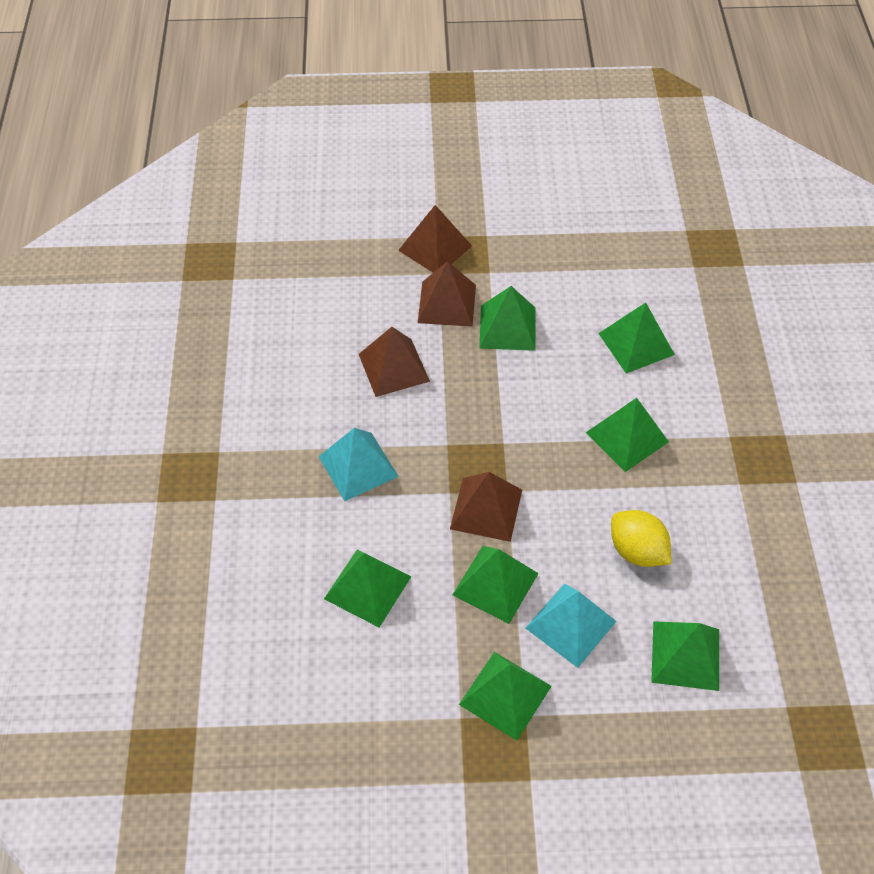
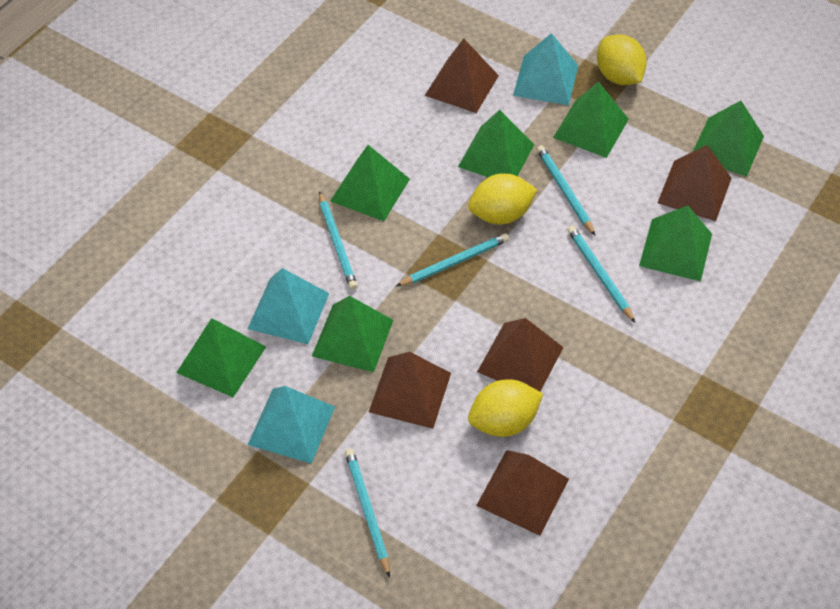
brown pyramid: [359,327,430,397] [398,205,472,273] [418,261,476,327] [450,472,522,542] = 4 -> [369,352,451,429] [425,38,499,113] [476,450,569,536] [477,318,564,392] [657,145,732,221] = 5
turquoise pencil: none = 0 -> [319,191,358,290] [345,448,390,578] [396,233,509,287] [537,145,595,235] [567,226,635,323] = 5
turquoise pyramid: [318,428,399,501] [526,583,617,668] = 2 -> [248,268,329,344] [248,386,335,464] [513,33,579,105] = 3
yellow lemon: [611,510,671,567] = 1 -> [468,173,537,225] [468,380,543,437] [597,34,647,85] = 3

